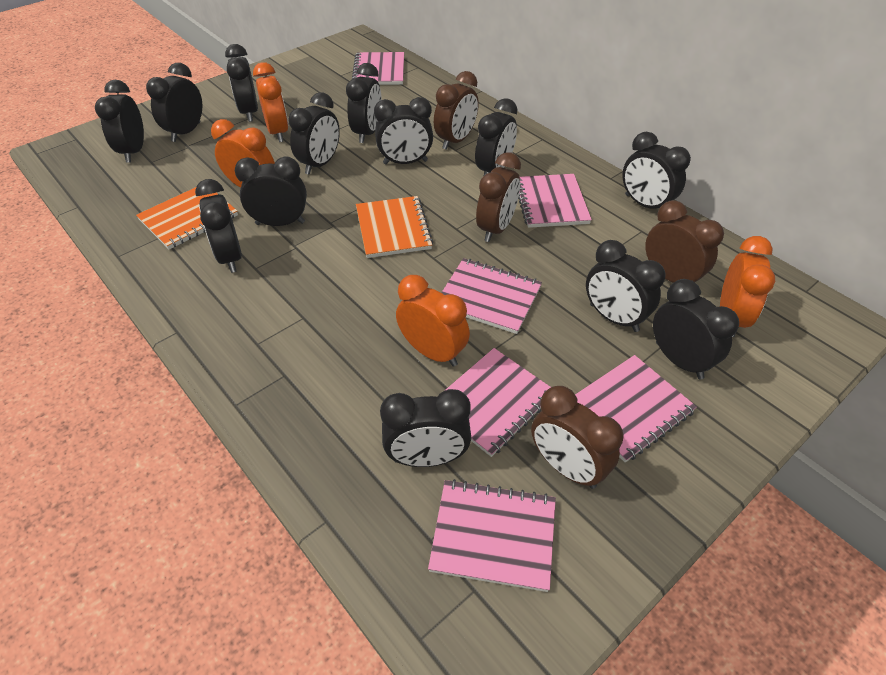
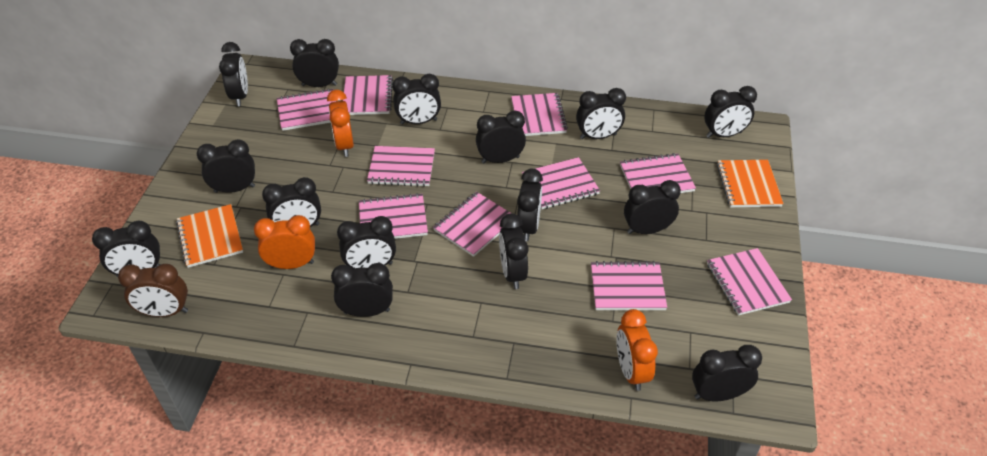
black clock: [95,80,144,163] [146,63,202,142] [195,179,242,273] [225,44,258,122] [235,156,307,226] [288,92,340,175] [346,63,382,143] [374,97,433,164] [380,389,471,467] [475,98,517,175] [586,240,666,332] [622,132,691,209] [653,279,739,379] = 13 -> [92,221,160,277] [197,139,255,193] [219,42,248,106] [262,177,321,227] [290,39,339,87] [331,263,393,317] [337,216,396,269] [392,74,441,124] [476,111,526,163] [499,213,529,289] [517,169,543,241] [576,88,626,139] [624,180,681,234] [692,345,762,401] [704,86,757,138] = 15
brown clock: [434,71,479,150] [476,152,521,242] [531,386,624,489] [645,200,724,283] = 4 -> [118,264,188,317] = 1
orange clock: [211,119,275,188] [253,62,288,142] [396,275,470,366] [720,236,775,337] = 4 -> [254,215,315,269] [327,90,354,157] [616,309,658,391] = 3
pink notebook: [352,52,404,85] [428,479,556,592] [441,258,542,334] [444,348,551,457] [518,174,592,228] [575,355,697,463] = 6 -> [277,88,336,131] [343,75,393,115] [359,193,428,239] [367,146,435,187] [433,192,511,257] [511,93,568,136] [522,157,600,209] [591,261,667,310] [620,153,696,193] [707,248,792,315] = 10

